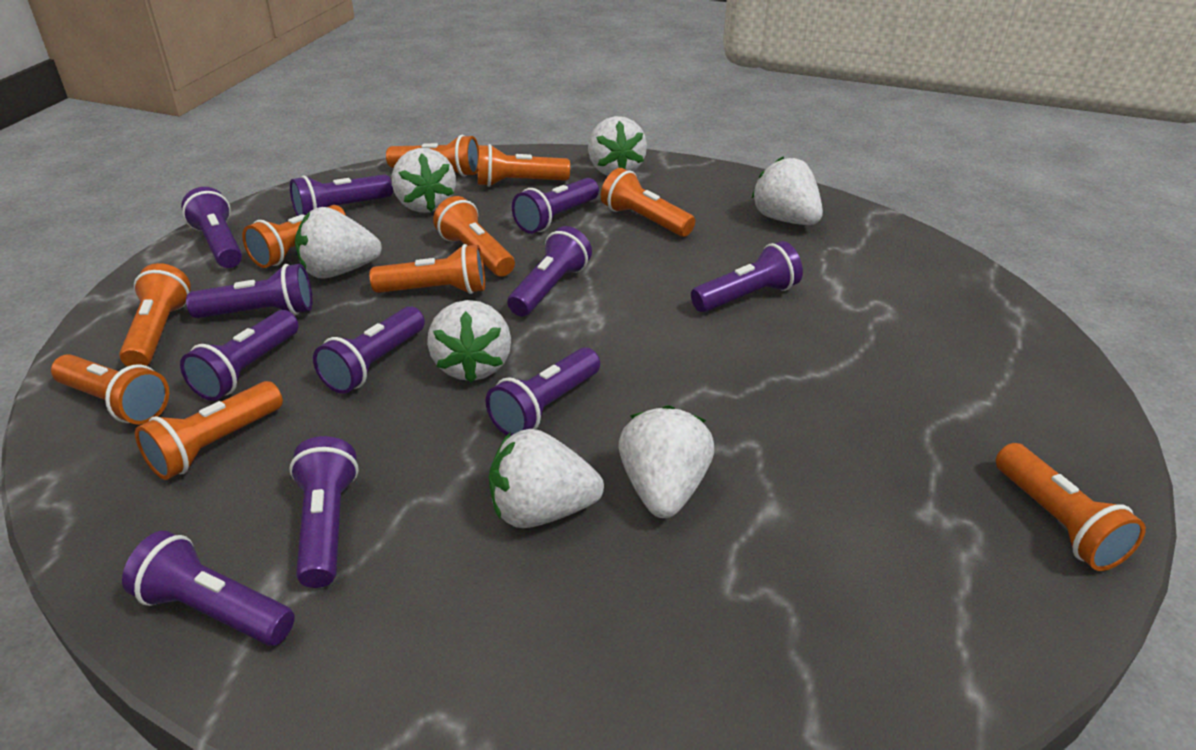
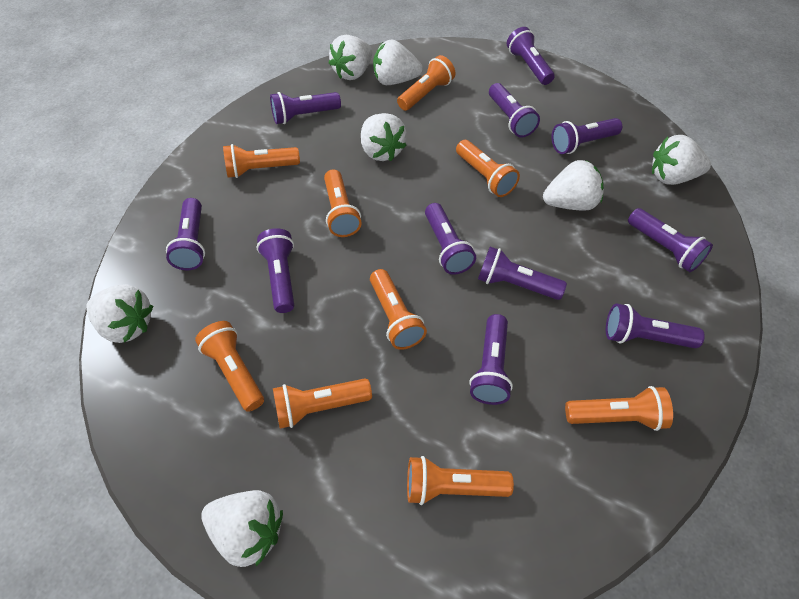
orange flashlight: [51,354,169,425] [119,263,191,366] [135,381,283,480] [242,205,346,268] [369,244,485,294] [386,135,479,177] [433,196,515,277] [478,144,570,187] [601,168,695,237] [996,443,1146,571] = 10 -> [195,321,264,412] [223,144,300,178] [273,378,372,429] [324,169,362,237] [370,269,427,350] [397,55,456,111] [407,456,514,505] [456,140,520,197] [565,386,673,431] = 9

